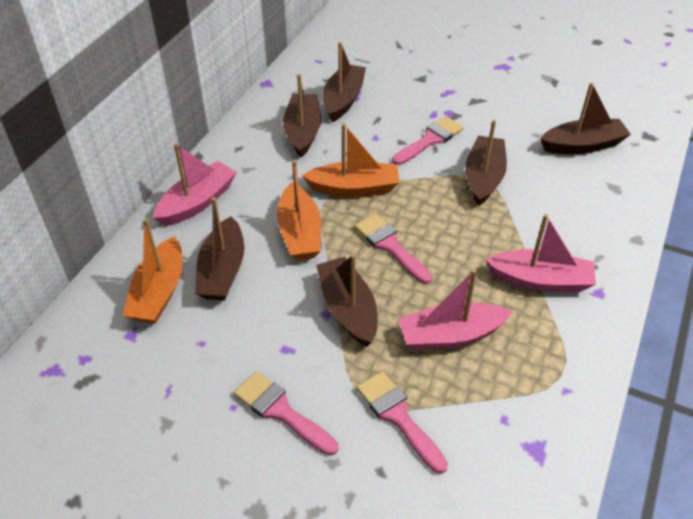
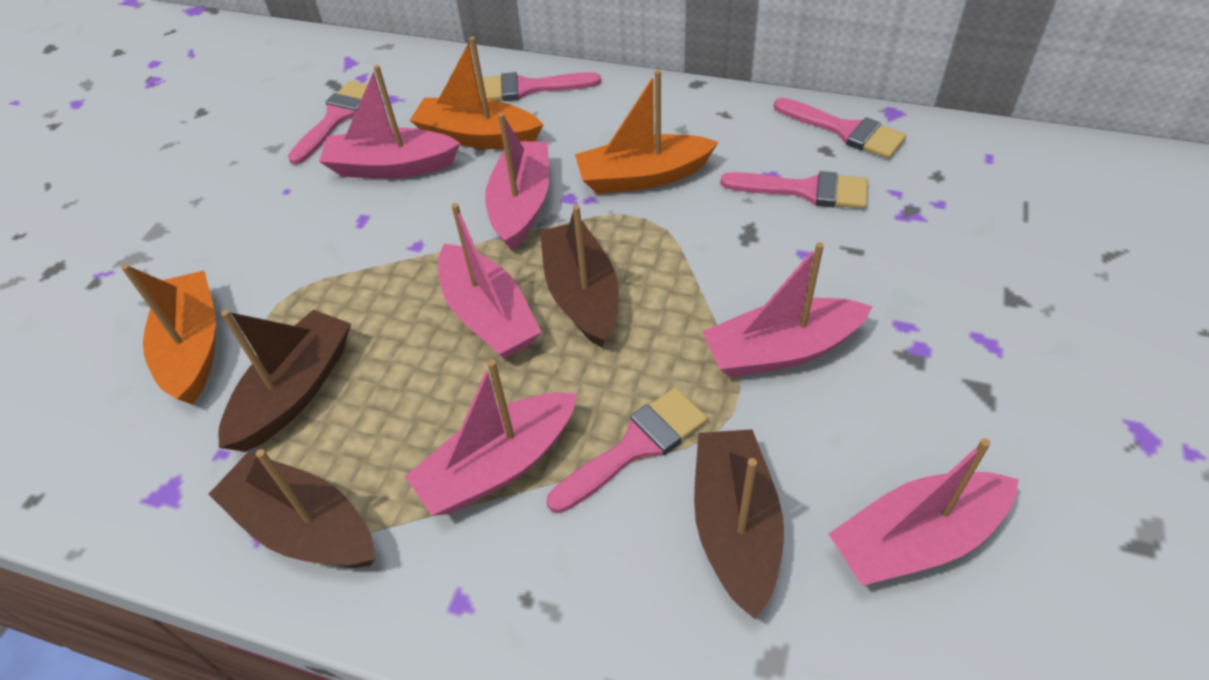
brown boat: [195,197,244,300] [283,74,321,157] [316,254,378,347] [322,42,366,122] [465,120,507,206] [540,82,631,154] = 6 -> [208,449,375,568] [218,310,351,452] [540,205,619,348] [694,429,784,619] = 4
pink boat: [153,143,237,226] [398,269,512,350] [485,214,596,292] = 3 -> [319,65,460,179] [405,359,577,516] [438,203,541,359] [485,113,549,251] [702,242,873,377] [829,438,1019,586] = 6
pink brush: [234,371,338,456] [355,214,432,284] [356,371,448,474] [392,116,464,165] = 4 -> [288,81,368,165] [477,72,601,101] [547,387,708,513] [720,171,868,209] [774,98,906,159] = 5

